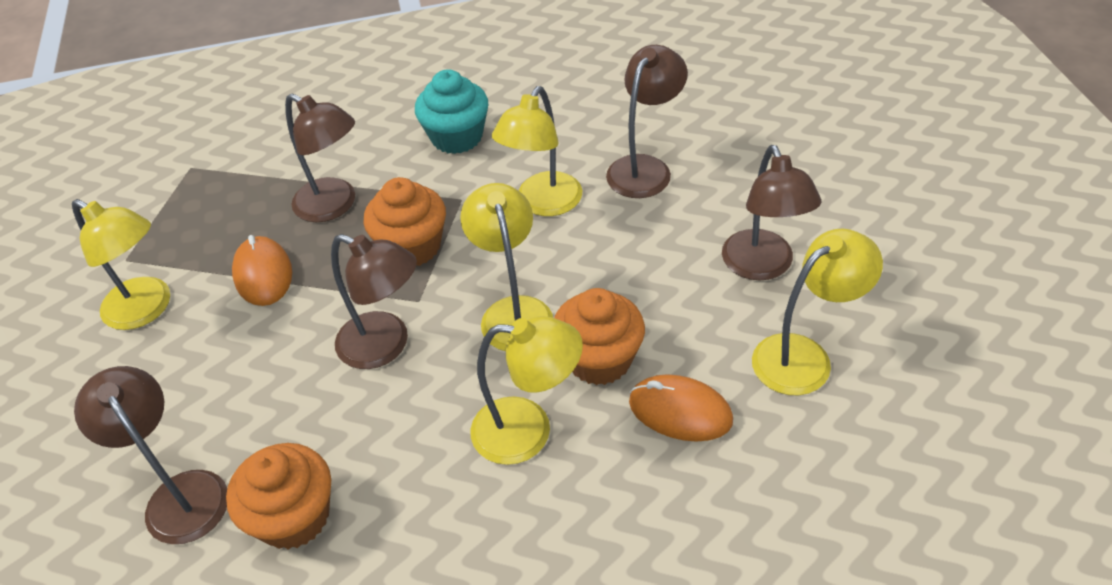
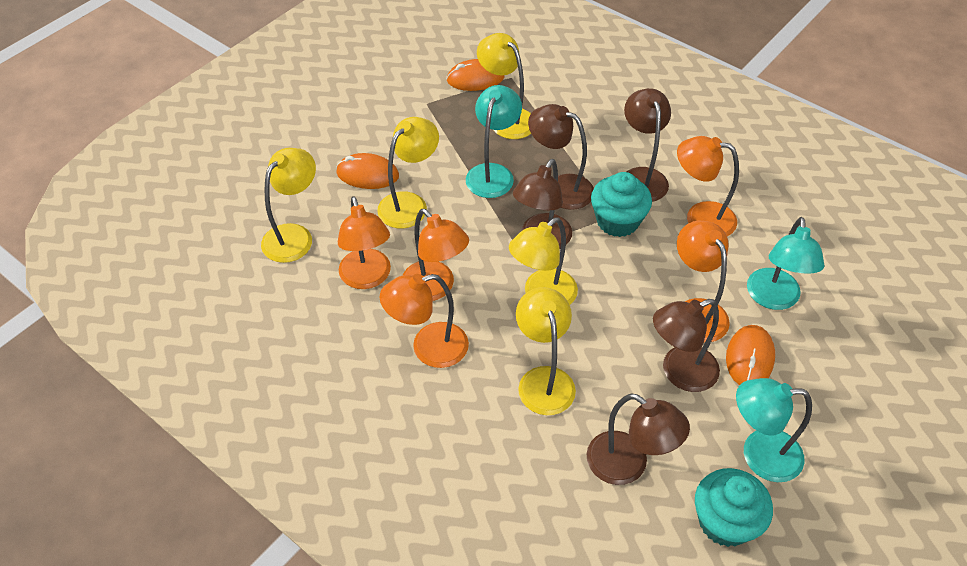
orange cupcake: [226,443,331,549] [363,177,446,266] [554,288,645,385] = 3 -> none = 0
orange lamp: none = 0 -> [338,196,391,289] [380,274,469,368] [403,209,469,301] [677,136,739,236] [677,221,730,342] = 5
orange mouse: [232,235,292,306] [629,374,733,442] = 2 -> [336,153,399,189] [446,59,504,91] [726,325,775,385] = 3
turquoise cupcake: [415,69,488,154] = 1 -> [591,172,652,237] [695,468,773,547] = 2
turquoise lamp: none = 0 -> [466,85,522,198] [736,378,812,482] [747,217,825,310] = 3

